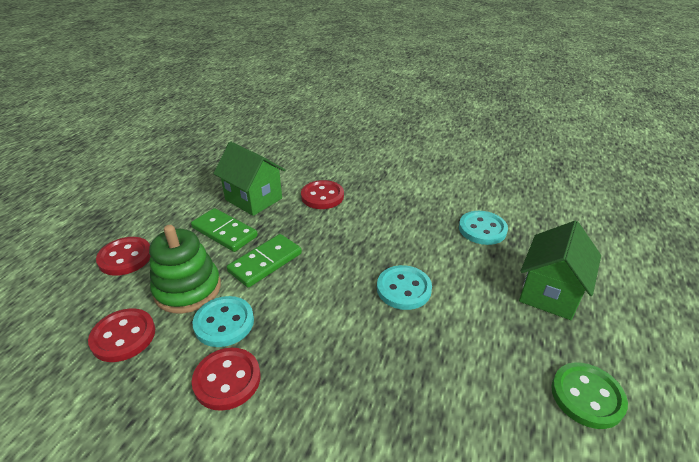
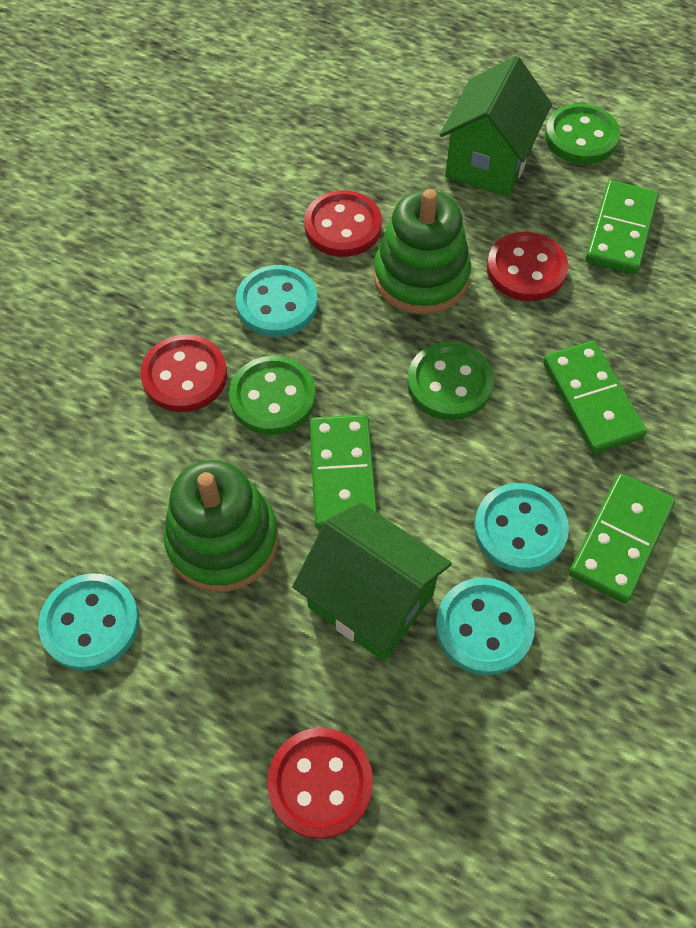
green button: [551,362,628,429] = 1 -> [229,356,316,435] [407,342,494,420] [545,104,620,164] = 3
green domino: [191,208,258,252] [227,234,302,288] = 2 -> [309,415,377,530] [543,341,647,454] [569,473,675,603] [585,180,658,274] = 4
green stacking toy: [149,225,221,314] = 1 -> [164,460,278,592] [374,189,471,315] = 2
turquoise button: [192,296,254,347] [377,265,432,310] [459,211,508,245] = 3 -> [38,573,139,671] [236,265,318,337] [436,578,535,675] [474,483,569,573] = 4

